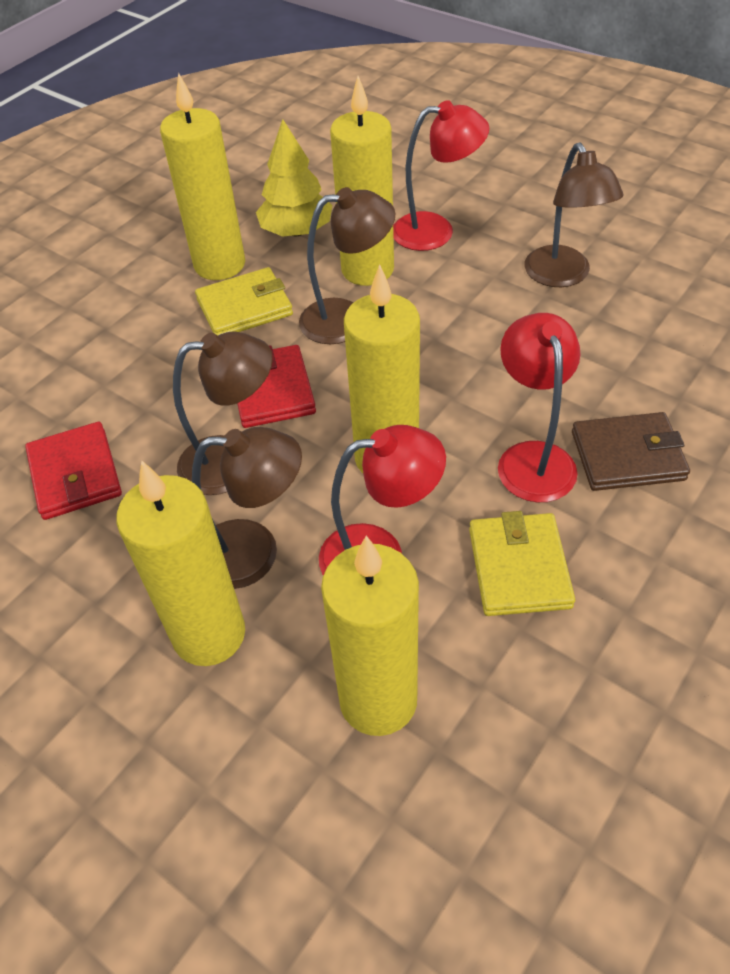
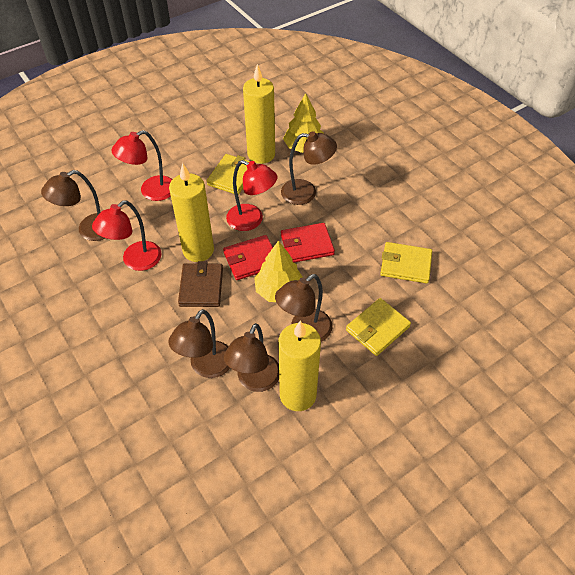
brown lamp: [173,331,273,495] [192,427,302,589] [299,187,395,344] [525,142,624,287] = 4 -> [41,170,105,241] [168,309,230,378] [224,323,279,392] [275,274,333,342] [281,131,337,205] = 5
yellow candle: [116,460,245,666] [160,73,245,280] [321,536,419,736] [330,76,394,286] [344,264,420,473] = 5 -> [169,163,214,262] [243,64,275,164] [279,321,321,411] = 3
yellow tree: [256,119,332,237] = 1 -> [254,240,302,302] [283,93,324,153] = 2
yellow wallet: [195,267,293,336] [469,511,575,616] = 2 -> [207,154,250,195] [346,298,411,356] [380,242,432,283] = 3

